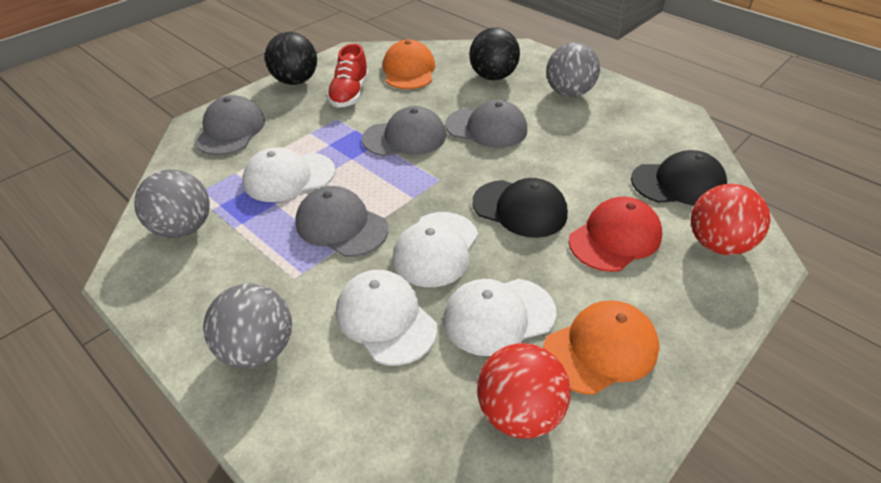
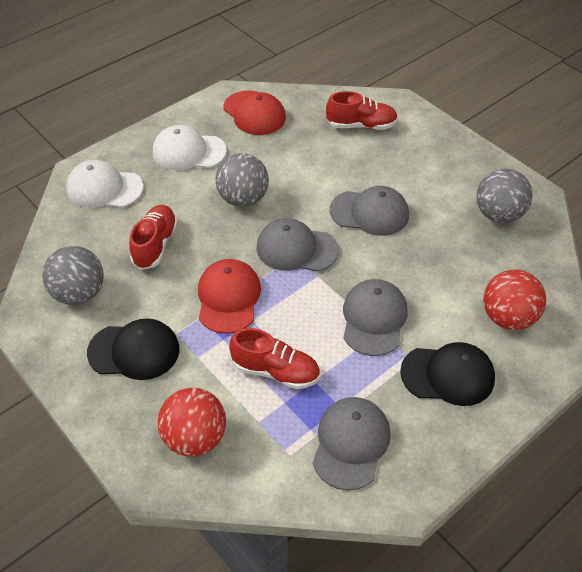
black ball: [265,32,317,85] [469,28,520,80] = 2 -> none = 0
orange cap: [383,40,435,89] [543,301,660,395] = 2 -> none = 0
red cap: [569,197,662,272] = 1 -> [198,259,261,334] [223,91,286,135] = 2
red shoe: [327,44,369,108] = 1 -> [129,205,178,270] [229,328,320,389] [326,91,398,130] = 3
white cap: [243,147,335,202] [336,270,437,366] [392,212,478,287] [443,279,557,356] = 4 -> [66,160,144,208] [153,125,227,170] = 2

